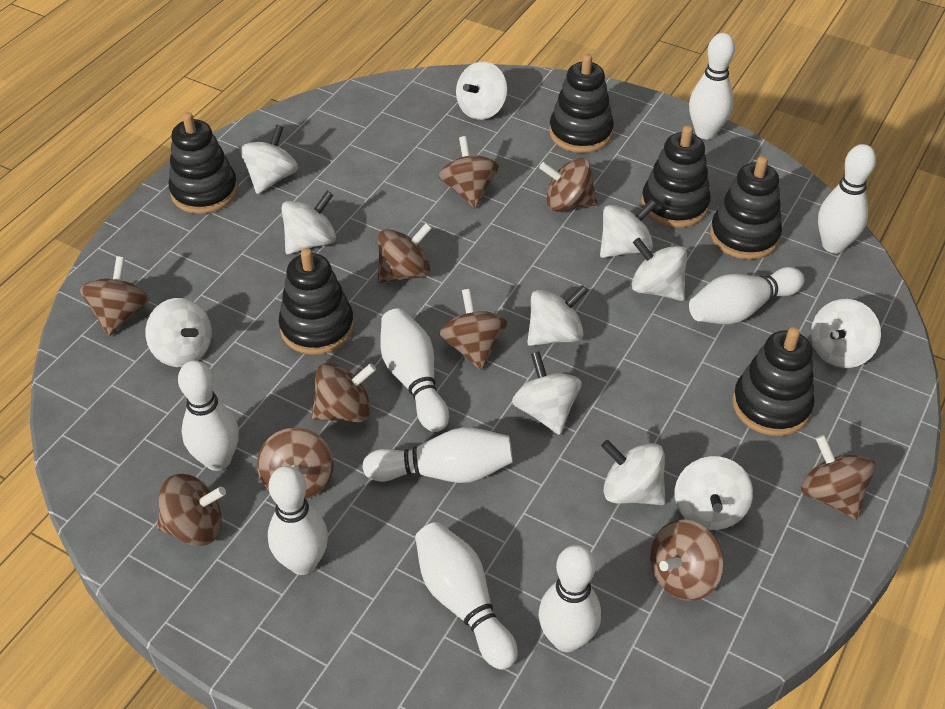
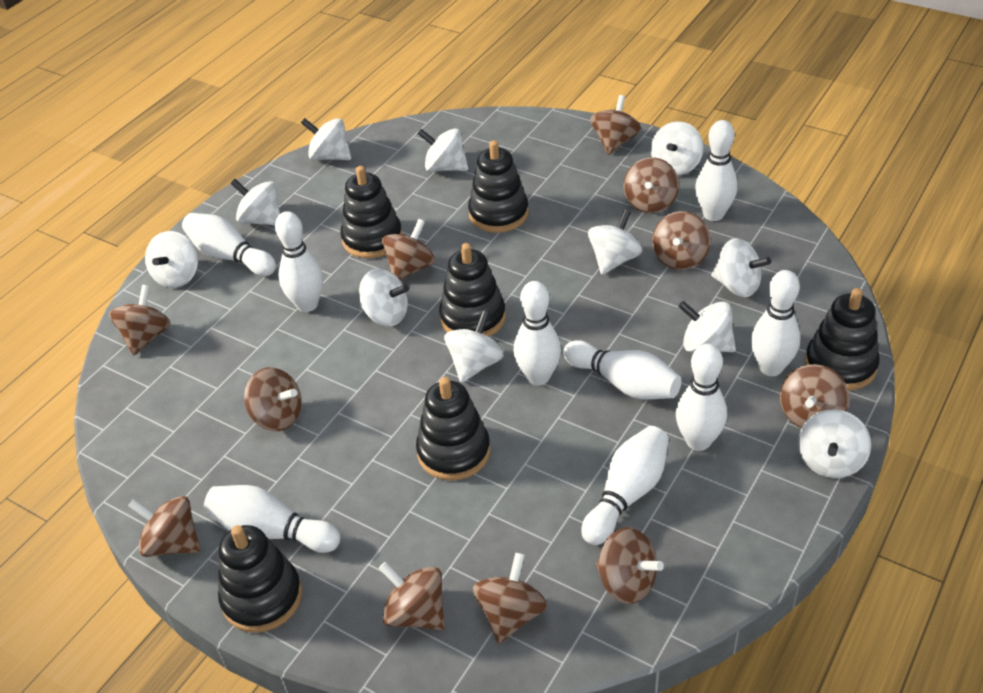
brown spinning top: [80,256,149,336] [157,474,226,546] [257,428,334,499] [312,363,376,422] [378,223,432,283] [439,136,499,208] [439,289,507,370] [539,157,598,212] [650,519,724,601] [801,435,875,520] = 10 -> [109,285,171,356] [128,496,201,557] [244,367,302,431] [379,562,445,630] [382,219,435,280] [473,553,547,644] [590,95,641,155] [596,527,664,604] [624,157,679,213] [652,211,711,270] [780,364,850,428] = 11

